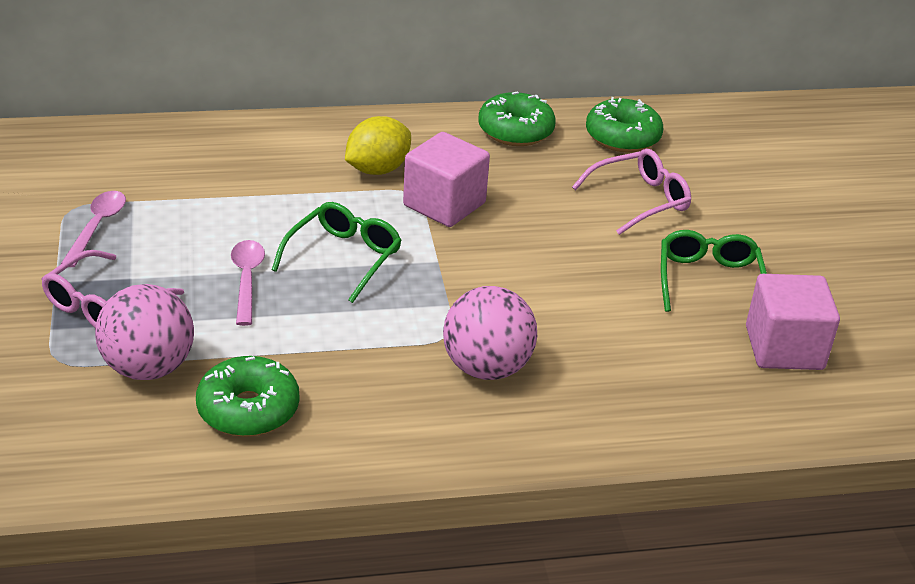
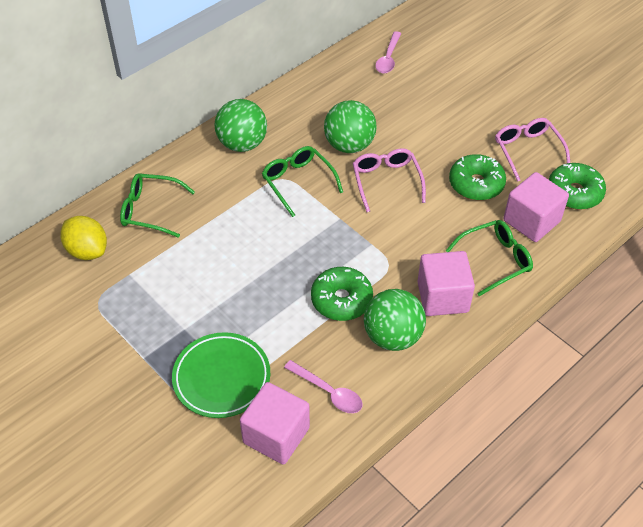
green ball: none = 0 -> [214,99,267,152] [324,100,377,153] [364,289,426,351] = 3
green glasses: [272,202,402,303] [661,230,767,312] = 2 -> [120,173,195,238] [262,146,343,217] [446,220,533,296] = 3
green plate: none = 0 -> [172,332,270,418] = 1
pink ball: [95,284,194,380] [443,286,537,380] = 2 -> none = 0
pink cube: [403,132,490,227] [746,274,840,370] = 2 -> [240,382,310,465] [417,251,475,316] [503,172,569,242] = 3

